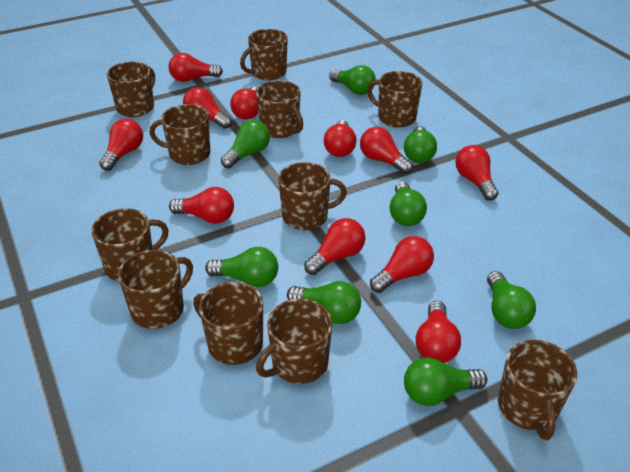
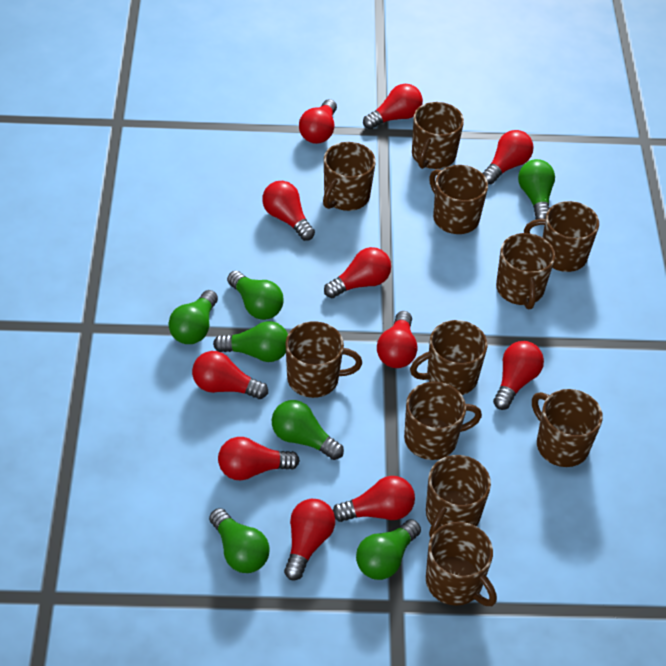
green light bulb: [205,247,278,287] [221,120,270,169] [287,281,361,324] [329,65,376,95] [390,181,427,226] [404,126,437,163] [404,357,487,406] [487,271,536,329] = 8 -> [168,290,218,344] [209,508,270,573] [213,321,288,362] [227,271,284,320] [272,400,344,460] [356,519,421,580] [518,159,555,220] = 7

